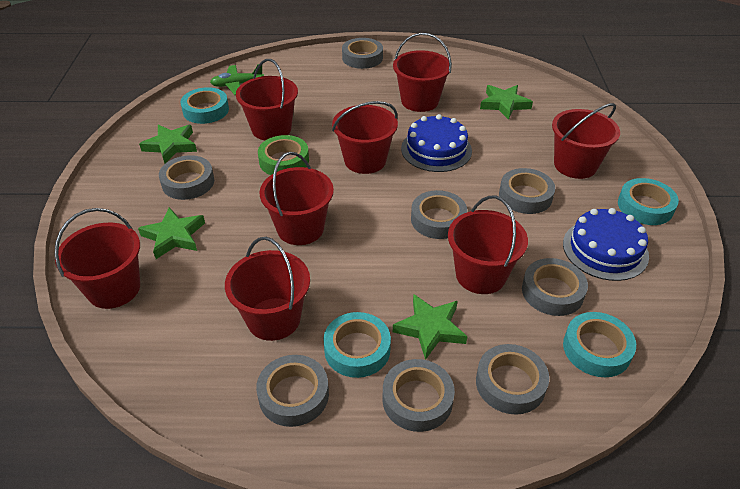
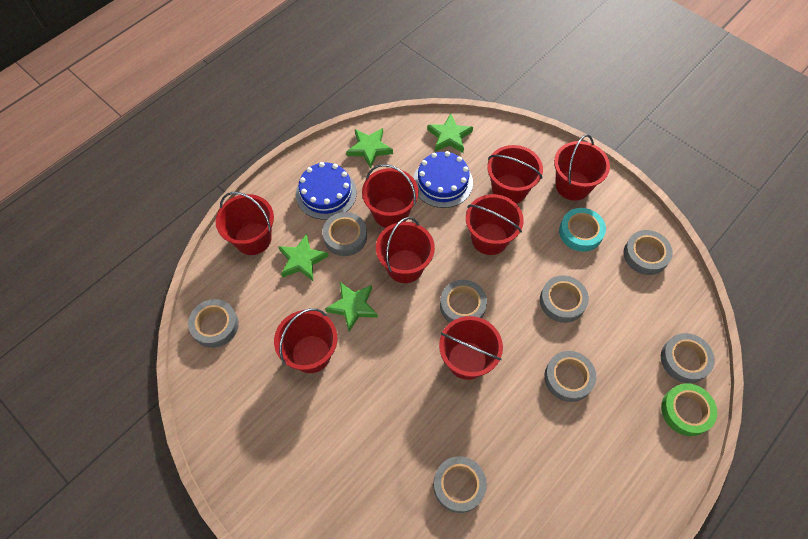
green plane: [210,64,264,95] = 1 -> none = 0
turquoise tape: [180,87,229,124] [323,312,391,378] [563,312,636,377] [618,178,679,225] = 4 -> [559,208,606,252] = 1

